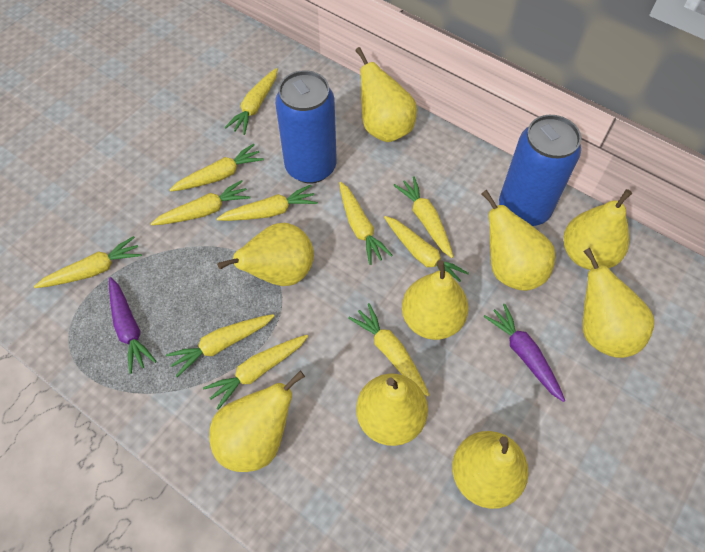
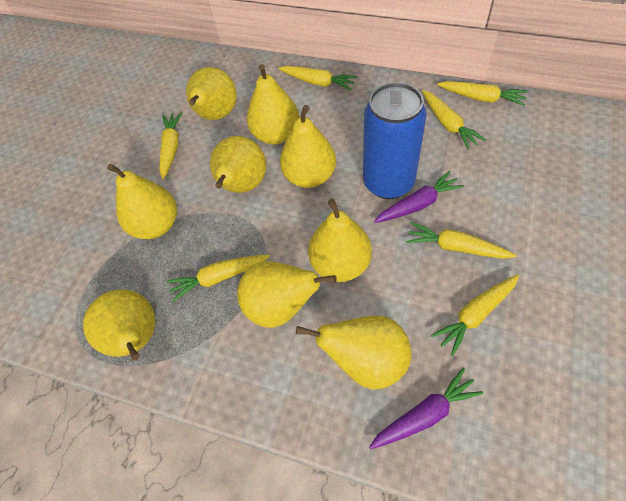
blue can: [275,70,337,183] [499,115,581,226] = 2 -> [363,82,427,199] = 1
yellow carrot: [34,236,142,288] [150,180,251,225] [166,314,274,377] [170,144,264,192] [203,335,308,410] [217,185,318,221] [225,68,277,135] [339,182,393,265] [348,303,429,396] [384,216,469,282] [393,176,453,258] = 11 -> [159,112,182,180] [167,254,270,302] [278,66,357,90] [406,222,517,259] [422,90,486,150] [431,274,519,356] [437,81,527,106] = 7

